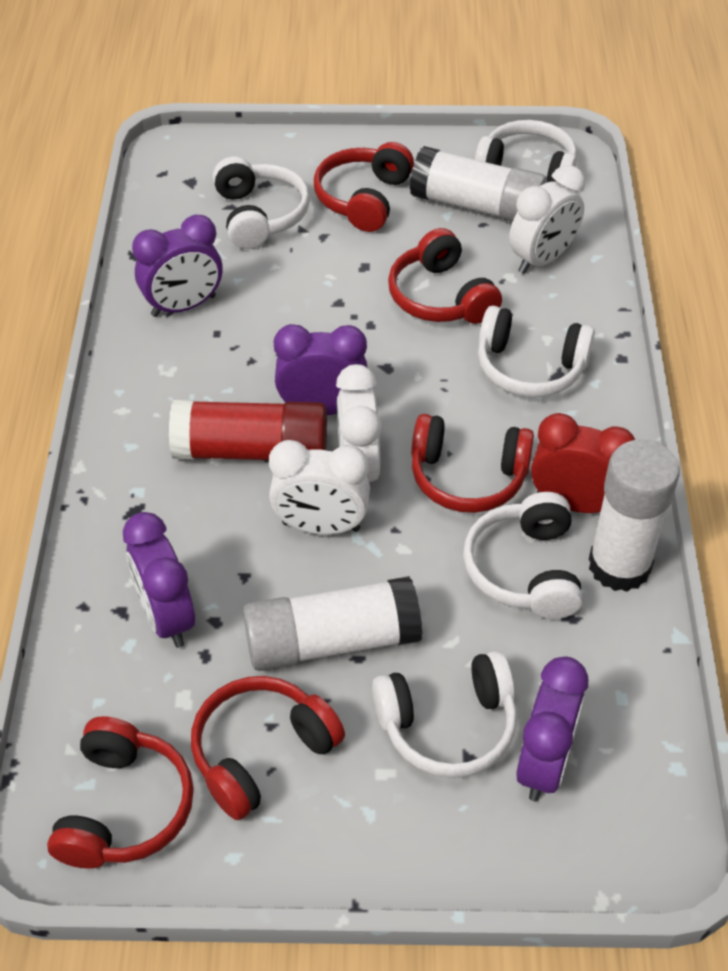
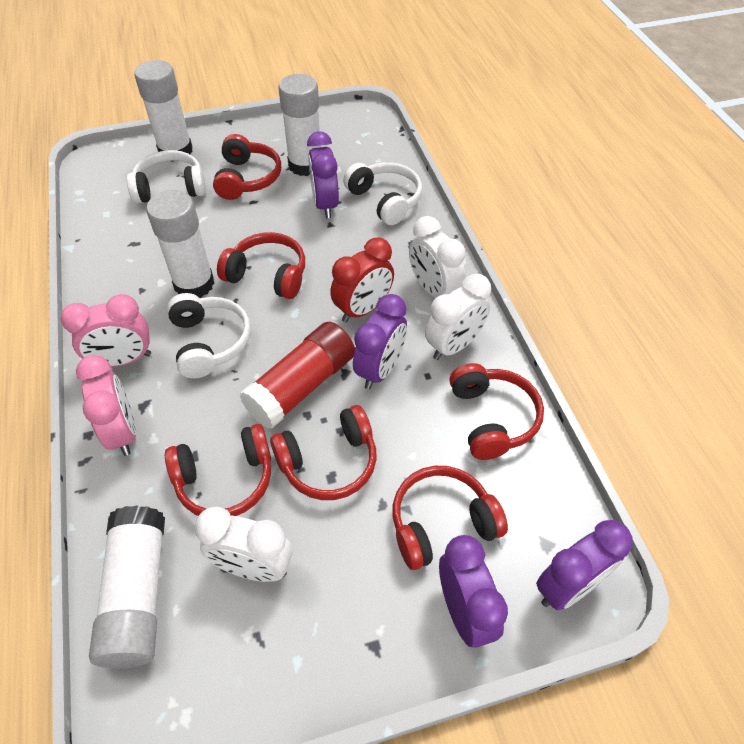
pink clock: none = 0 -> [61,294,151,367] [76,355,136,456] = 2
red headphones: [47,716,194,869] [191,676,345,820] [314,142,414,232] [388,228,502,324] [411,414,534,513] = 5 -> [165,424,271,516] [213,134,281,200] [217,232,305,299] [270,405,377,500] [392,466,508,570] [449,363,544,460] = 6
white glue stick: [243,576,423,671] [410,146,547,222] [589,440,680,592] = 3 -> [89,505,165,669] [134,60,193,162] [146,190,215,298] [278,74,321,176] = 4
white headphones: [213,156,310,249] [372,651,517,778] [463,492,583,619] [474,120,577,182] [478,306,595,397] = 5 -> [127,150,206,204] [167,293,251,378] [343,162,422,225] = 3

